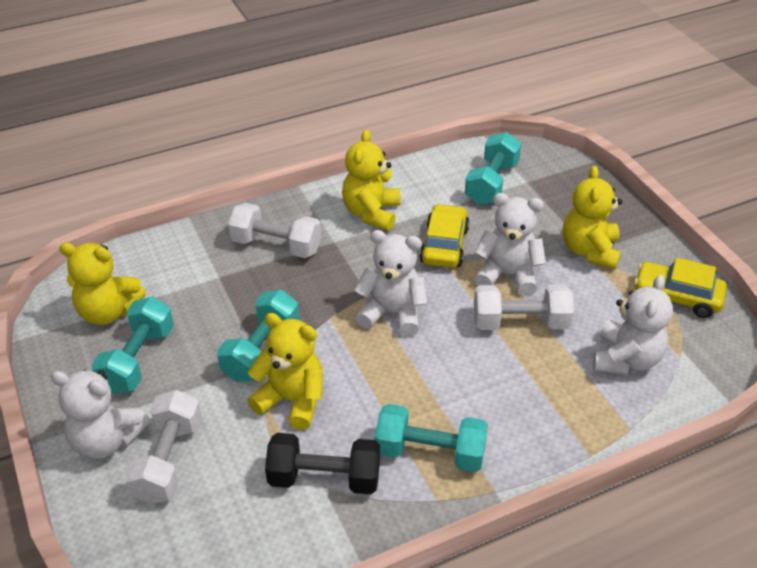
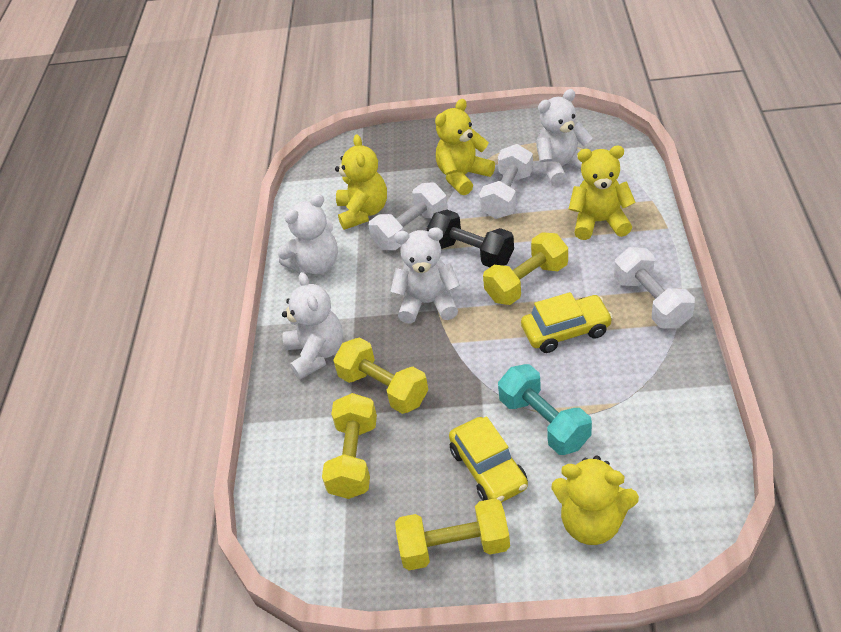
turquoise dumbbell: [91,297,174,394] [217,290,299,382] [375,404,488,472] [465,132,521,205] = 4 -> [498,364,592,455] = 1
yellow dumbbell: none = 0 -> [322,393,377,499] [333,337,428,414] [395,498,510,570] [483,232,568,305] = 4

